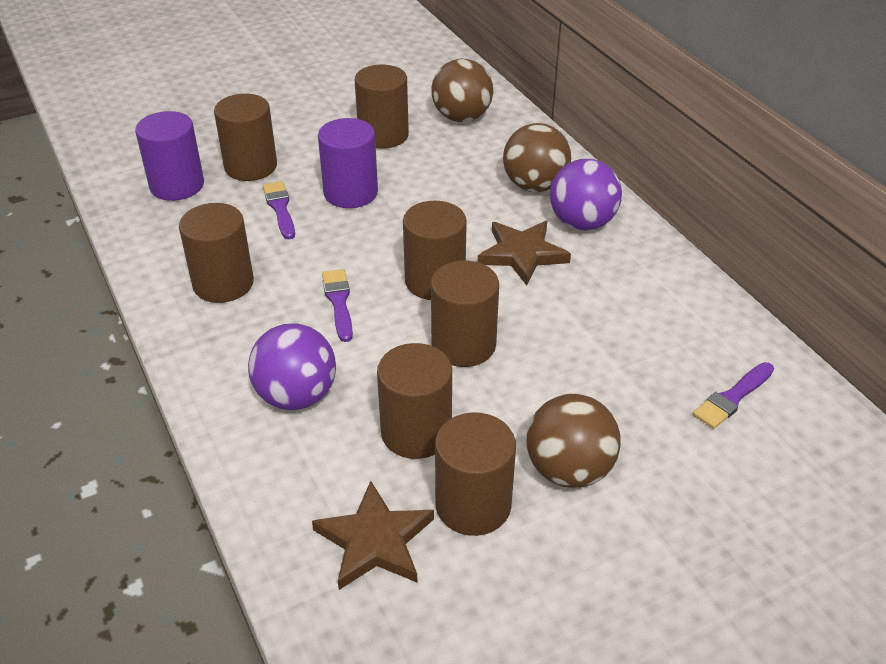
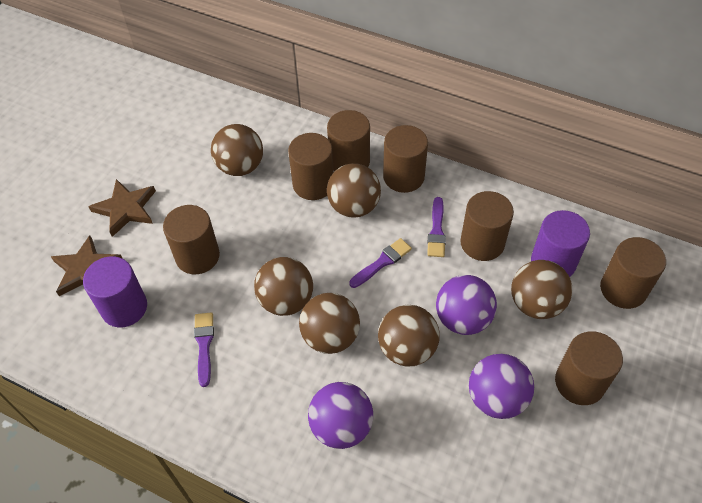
brown ball: [431,59,493,122] [503,123,571,192] [527,394,621,488] = 3 -> [211,124,263,176] [254,257,313,316] [299,293,360,354] [327,163,381,218] [378,305,440,366] [511,260,572,319] = 6
purple ball: [248,323,336,410] [550,159,622,230] = 2 -> [308,382,373,449] [436,275,497,335] [469,354,534,419] = 3

